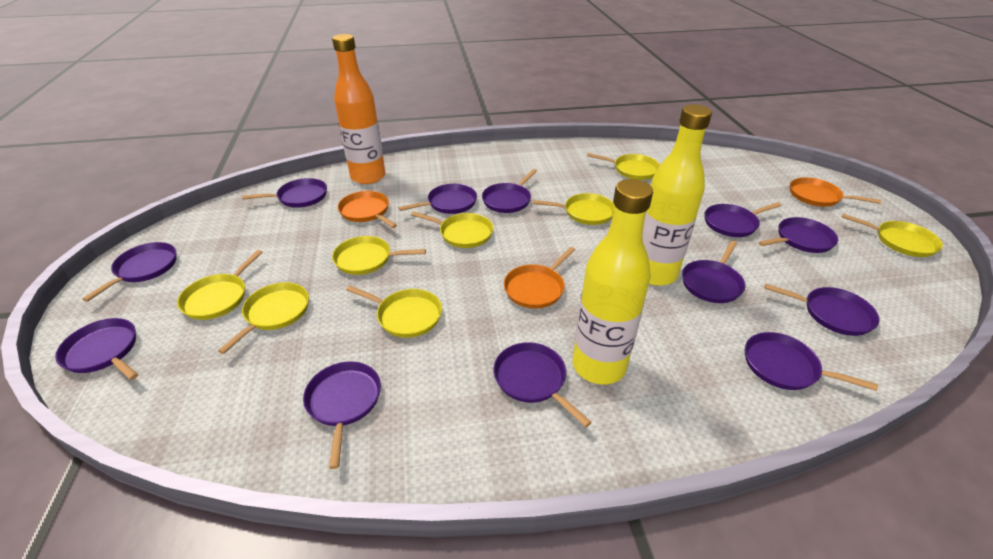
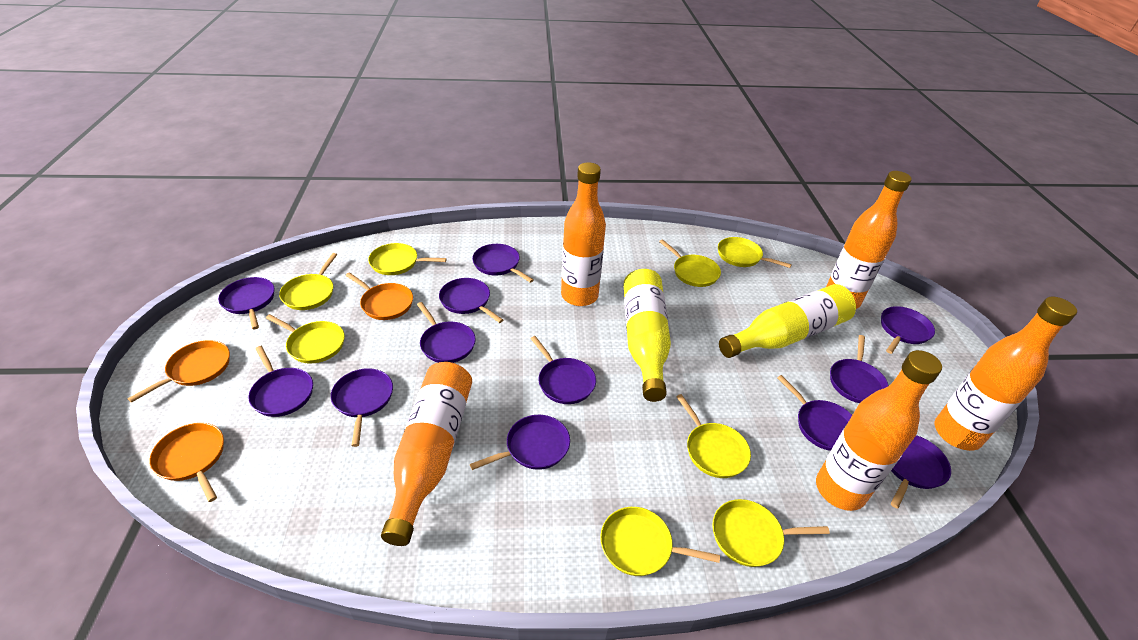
orange bottle: [332,34,385,184] = 1 -> [381,362,472,546] [561,162,606,306] [816,350,942,511] [826,171,912,309] [934,297,1077,451] = 5

